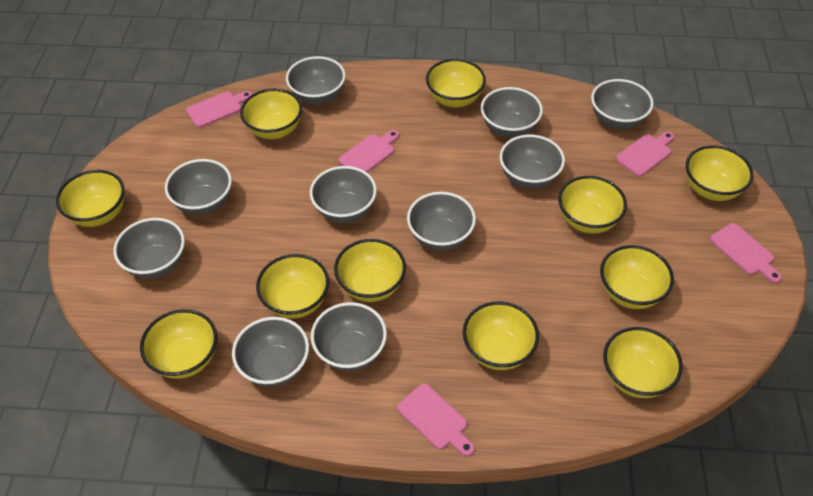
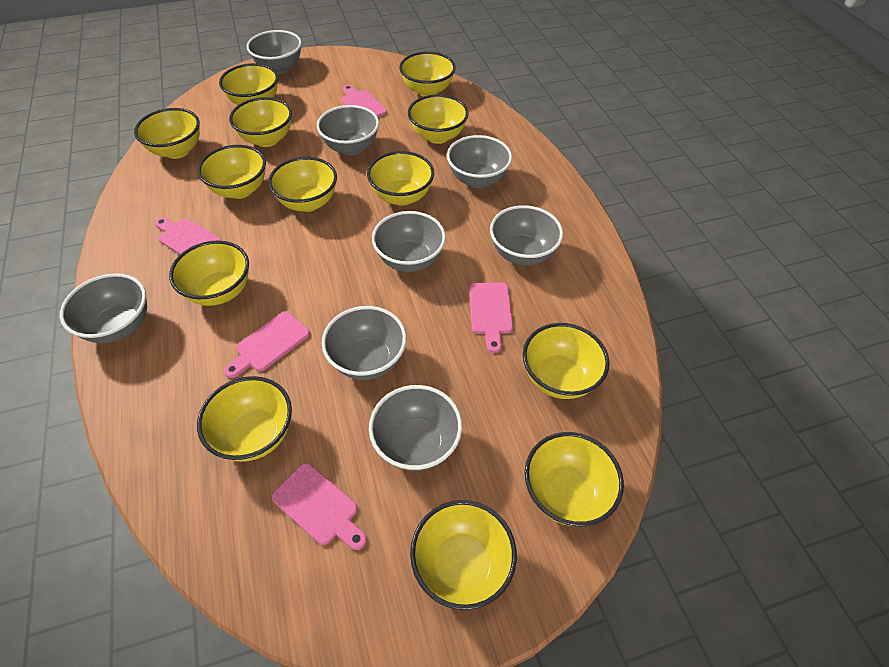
grey bowl: [113,218,185,279] [165,159,232,215] [232,317,309,387] [286,56,346,105] [310,166,377,223] [311,302,387,371] [407,192,476,251] [481,87,543,138] [500,135,565,189] [591,79,654,129] = 10 -> [60,273,147,343] [246,30,302,74] [317,105,379,155] [322,306,407,380] [369,385,462,471] [372,211,446,272] [447,135,512,188] [490,205,563,265] = 8
yellow bowl: [56,170,125,227] [140,309,217,379] [240,89,302,139] [256,254,329,319] [334,239,406,302] [426,59,486,108] [463,301,539,370] [558,176,627,234] [600,245,674,309] [603,327,683,398] [686,145,753,201] = 11 -> [134,108,200,159] [169,241,249,306] [197,145,266,199] [197,376,292,462] [219,63,278,105] [229,97,292,147] [268,157,337,212] [367,151,434,206] [399,52,456,97] [408,94,469,144] [410,500,517,610] [523,323,609,399] [524,432,624,526] = 13

